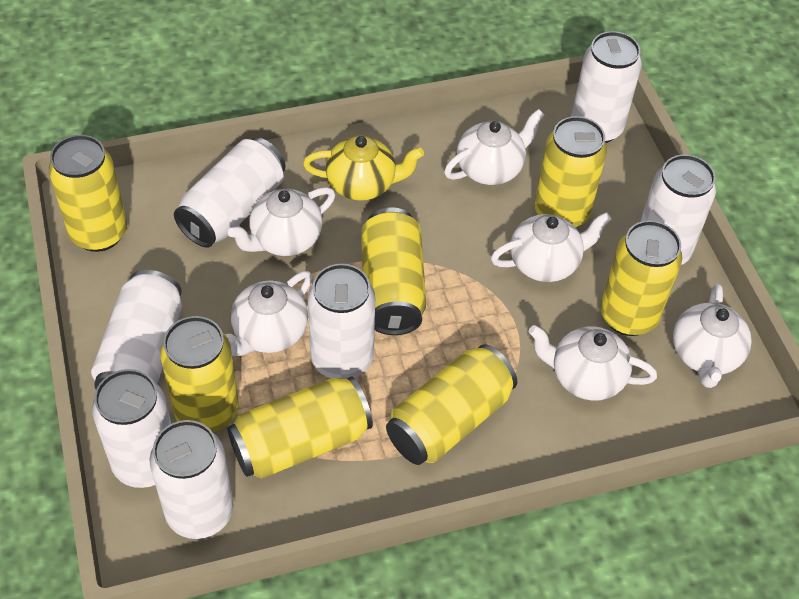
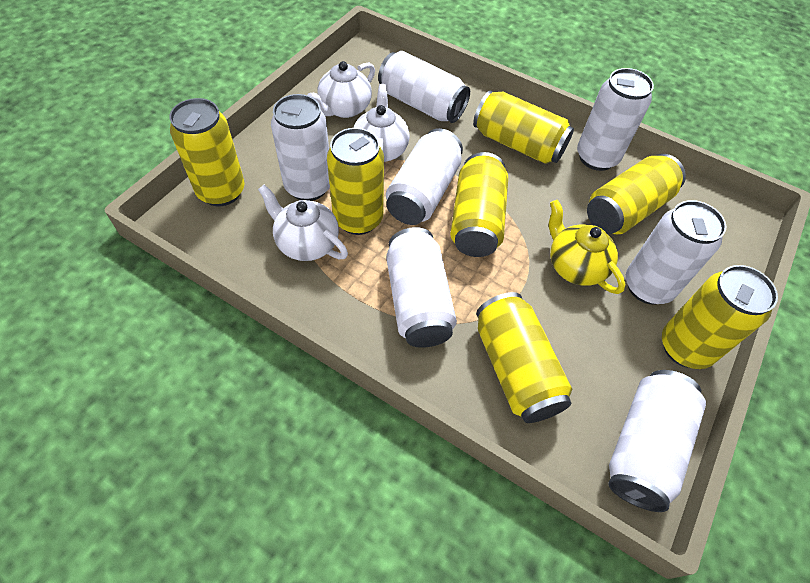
white teapot: [225,271,312,356] [228,187,335,256] [444,109,544,185] [491,212,612,282] [529,325,657,401] [673,283,752,388] = 6 -> [258,185,348,261] [307,61,375,118] [353,84,410,162] = 3

